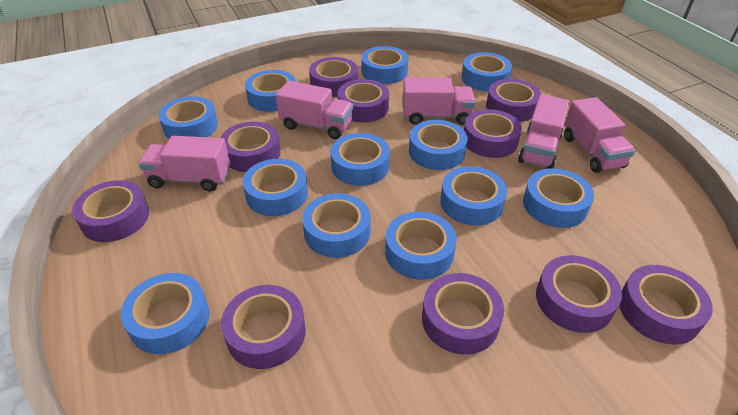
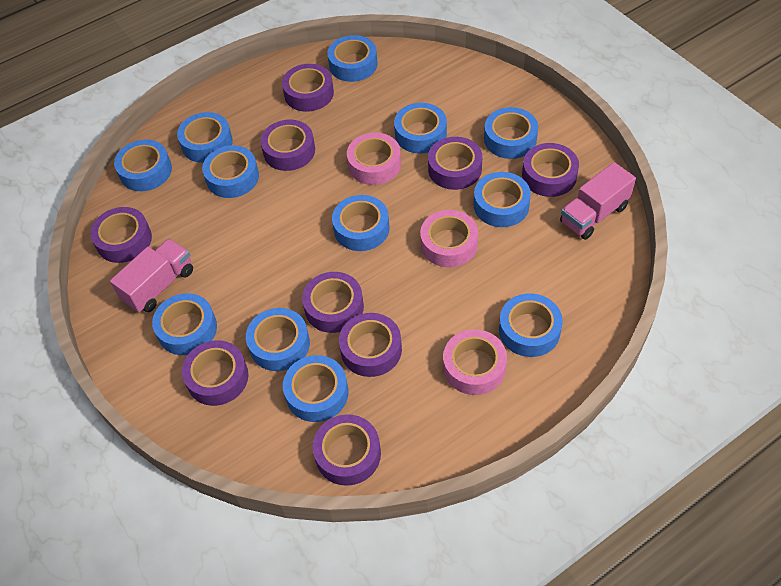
pink tape: none = 0 -> [347,132,401,185] [420,210,478,267] [443,329,507,395] = 3
pink truck: [139,136,230,192] [276,81,353,139] [403,77,475,125] [518,94,569,169] [564,97,635,173] = 5 -> [110,238,193,313] [560,162,636,240] = 2
purple tape: [72,180,149,242] [221,122,281,172] [221,285,306,369] [309,57,358,97] [338,79,389,123] [422,273,504,355] [464,109,522,158] [486,79,541,122] [536,255,622,333] [619,265,713,345] = 10 -> [90,207,152,263] [182,340,248,406] [260,120,315,171] [282,64,334,112] [302,272,364,333] [313,414,381,486] [339,313,402,377] [428,137,482,190] [522,143,579,197] = 9

